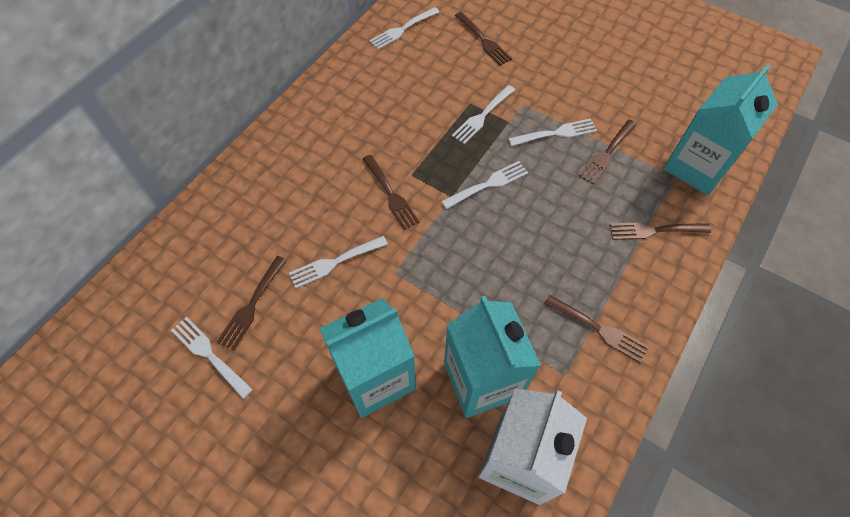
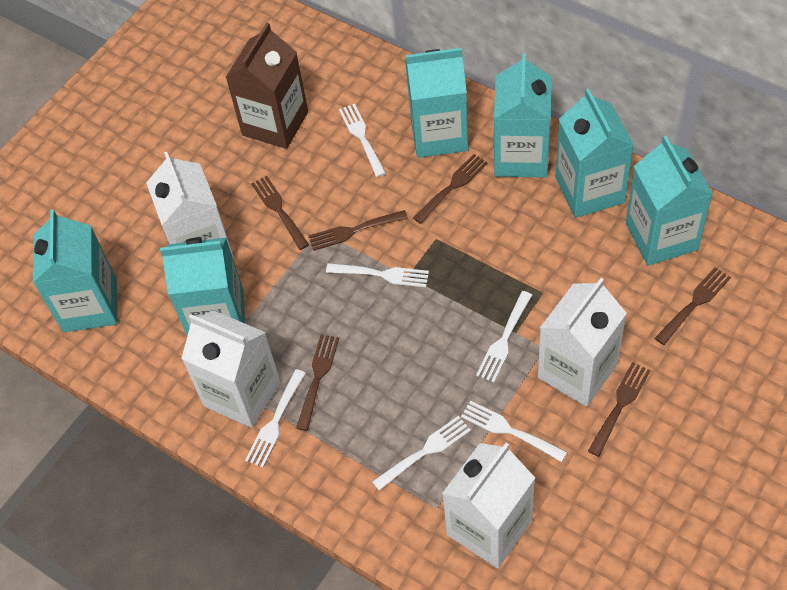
brown carton: none = 0 -> [226,23,308,149] = 1
turquoise carton: [319,298,416,418] [444,296,541,418] [663,64,778,195] = 3 -> [33,209,117,332] [160,237,245,336] [405,48,468,158] [494,53,551,178] [555,88,634,218] [626,136,713,266] = 6
white carton: [479,388,587,505] = 1 -> [146,152,234,260] [181,310,281,428] [442,443,535,568] [538,278,627,407] = 4

